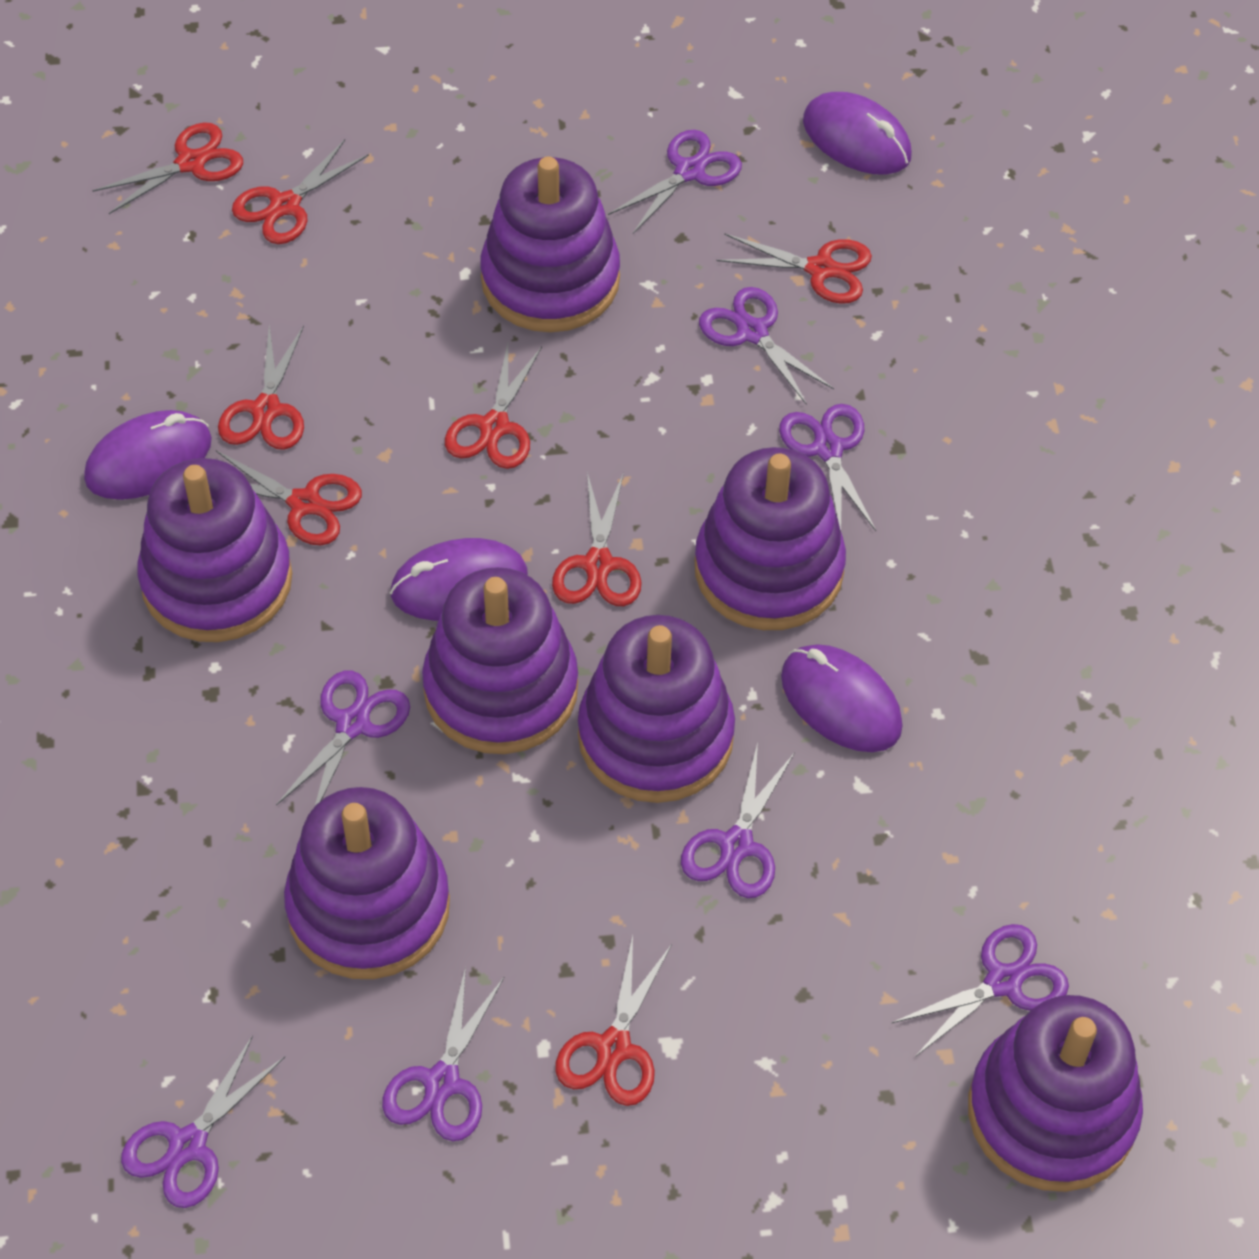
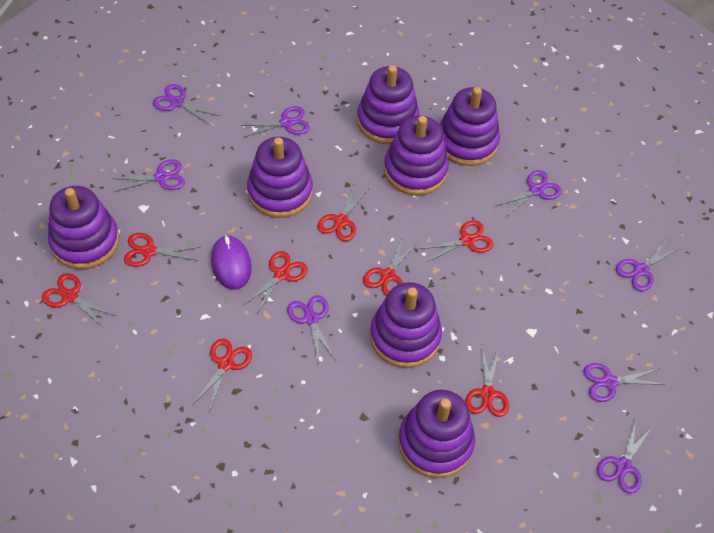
purple mouse: [84,410,212,500] [390,538,528,621] [781,644,903,752] [803,92,912,175] = 4 -> [211,235,252,290] = 1

